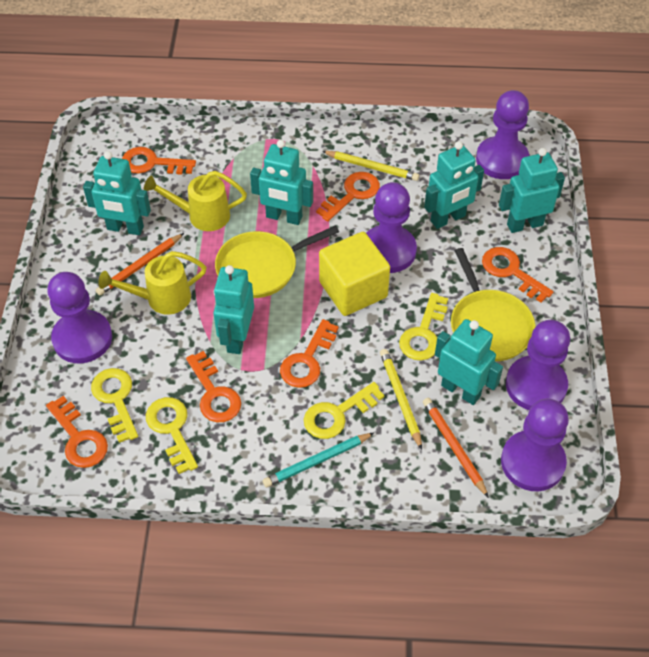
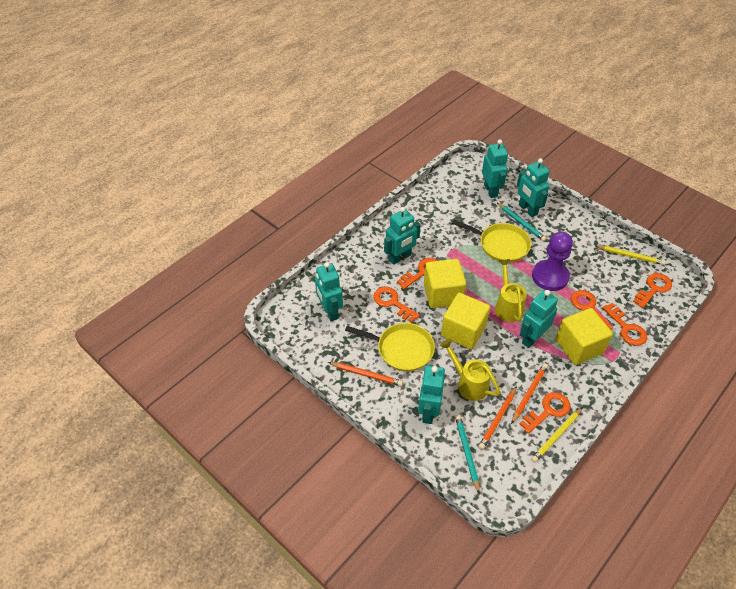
orange pencil: [96,233,184,296] [423,398,489,498] = 2 -> [328,362,403,386] [478,386,517,450] [511,363,548,424] = 3
purple pawn: [47,272,112,363] [366,182,417,273] [476,90,529,179] [501,399,569,491] [506,320,570,410] = 5 -> [532,232,573,291] = 1
turquoise pencil: [263,432,375,487] = 1 -> [455,415,480,493] [497,203,547,241] = 2
yellow cube: [319,232,390,316] = 1 -> [424,259,466,308] [441,293,490,350] [555,308,613,365] = 3
yellow key: [91,368,138,443] [146,397,198,474] [304,382,385,439] [399,293,448,361] = 4 -> none = 0

